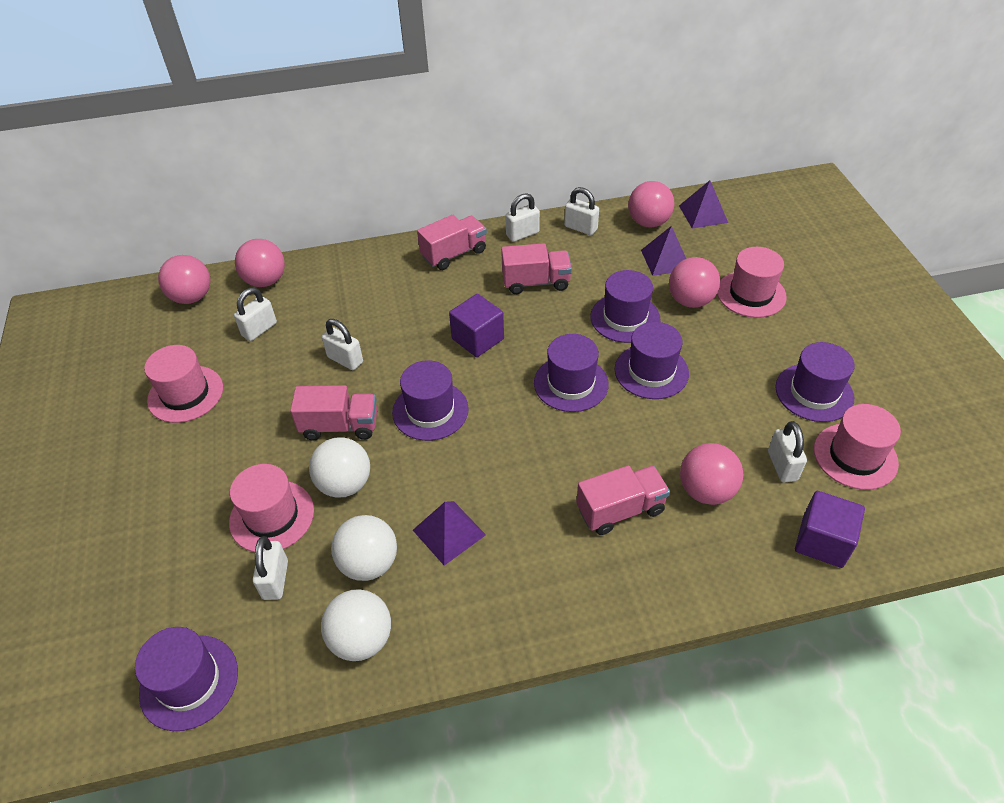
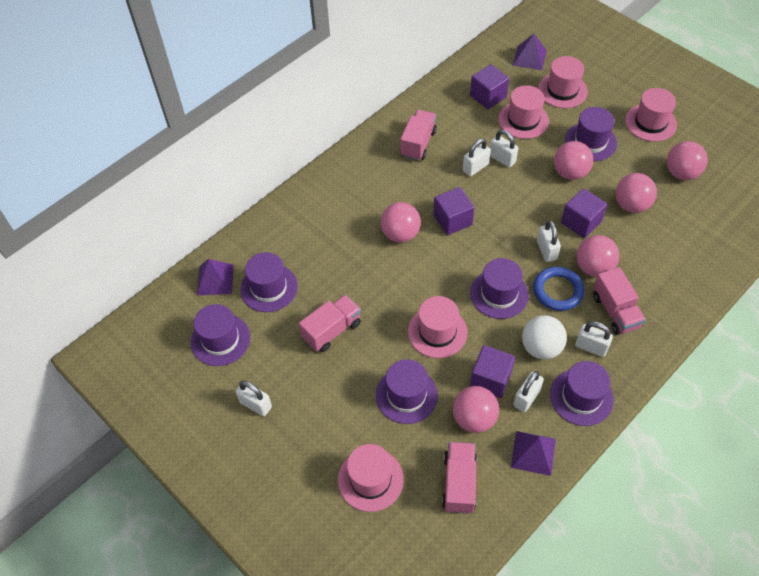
blue ring: none = 0 -> [533,266,585,311] = 1
pink ball: [158,255,210,304] [235,239,285,287] [628,181,674,227] [669,257,720,308] [680,443,744,505] = 5 -> [381,202,421,243] [453,386,499,433] [554,141,593,180] [576,235,619,277] [616,173,657,213] [667,141,708,180] = 6
pink hat: [144,345,223,423] [229,464,314,552] [717,247,787,318] [814,404,901,490] = 4 -> [338,444,404,512] [408,296,468,358] [498,85,549,139] [538,56,588,108] [625,88,677,142] = 5
purple cube: [449,294,504,357] [795,491,865,568] = 2 -> [433,187,475,235] [470,64,509,109] [470,345,515,398] [561,188,607,238] = 4
white ball: [309,437,370,498] [321,589,391,661] [331,515,397,581] = 3 -> [522,315,567,359] = 1

